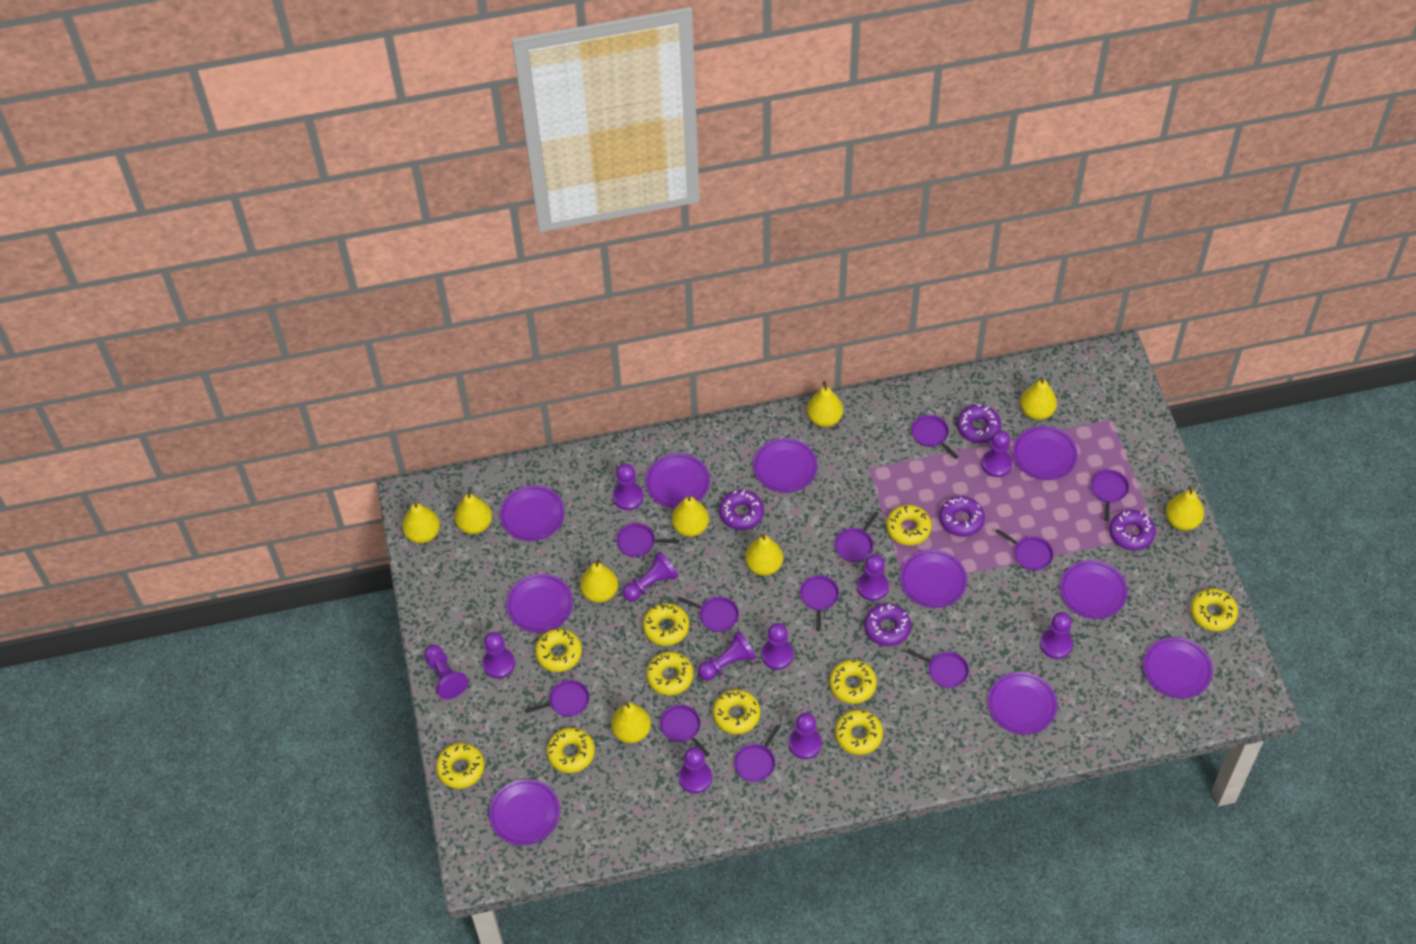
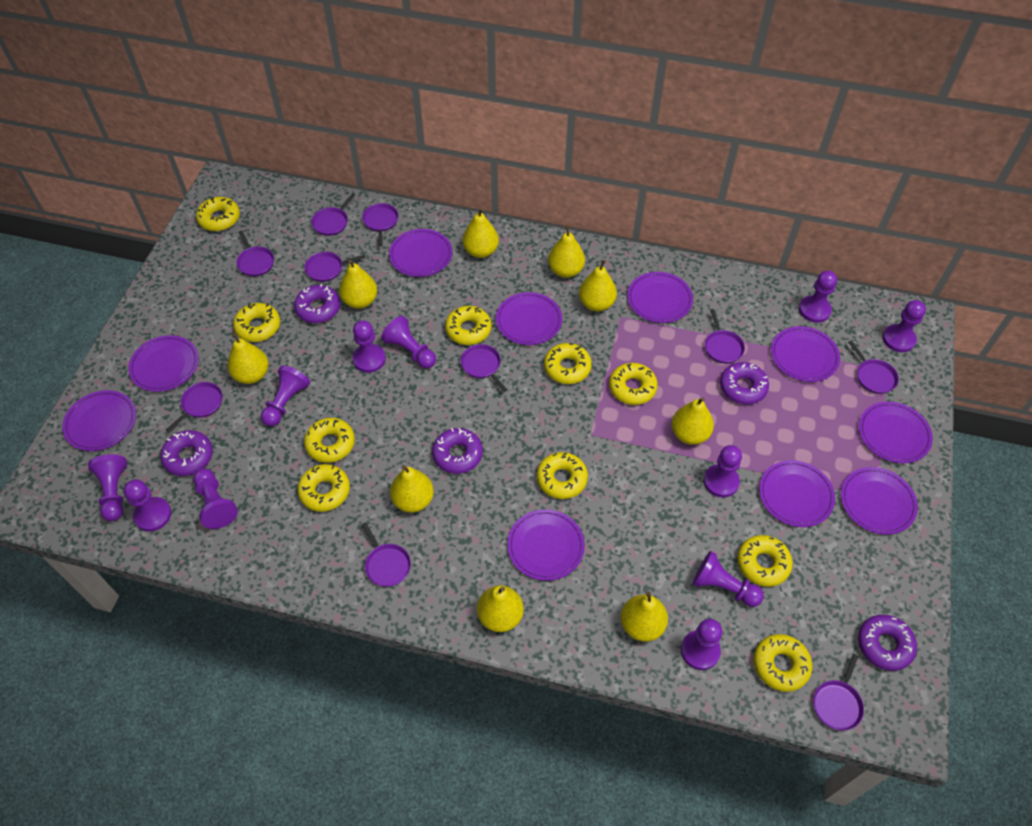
purple pan: [525,680,589,717] [616,523,679,557] [660,705,710,757] [677,597,739,632] [734,725,781,782] [800,575,839,631] [834,511,879,562] [906,649,969,688] [911,415,958,459] [995,529,1053,571] [1091,469,1129,521] = 11 -> [166,382,223,432] [236,231,274,277] [305,252,366,282] [311,193,356,236] [362,203,399,246] [362,522,411,587] [460,344,507,392] [705,309,745,364] [813,654,864,731] [848,340,899,394] = 10

